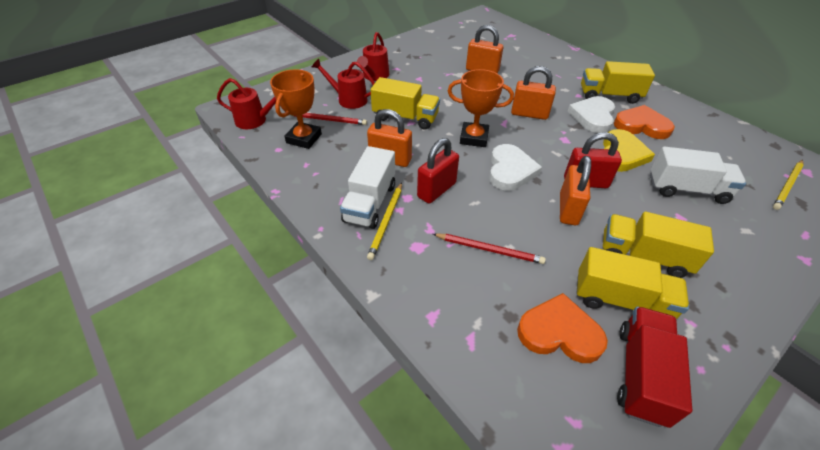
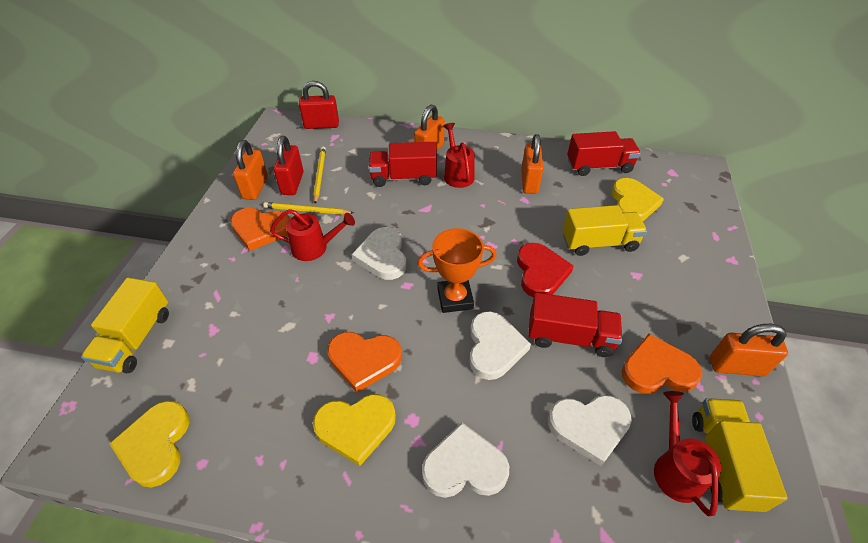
orange heart: [517,293,608,363] [614,105,675,139] = 2 -> [230,208,290,251] [327,332,402,393] [622,334,703,394] = 3
orange trophy: [270,69,322,149] [448,69,514,147] = 2 -> [417,228,497,313] = 1
red heart: none = 0 -> [517,243,574,297] = 1
red pencil: [289,113,367,125] [433,233,546,264] = 2 -> none = 0
red truck: [617,306,692,428] = 1 -> [369,142,437,187] [528,293,623,357] [567,131,641,176] = 3
white heart: [489,144,542,191] [567,96,615,133] = 2 -> [352,227,407,280] [422,423,509,498] [469,311,531,380] [548,395,632,466] = 4
white truck: [340,146,395,229] [650,146,746,204] = 2 -> none = 0
yellow heart: [603,129,655,172] = 1 -> [109,401,189,487] [313,394,396,466] [611,178,664,221] = 3
yellow truck: [371,77,440,130] [576,247,689,319] [581,61,655,104] [603,211,714,278] = 4 -> [81,277,169,373] [562,205,647,256] [692,398,788,513] = 3

